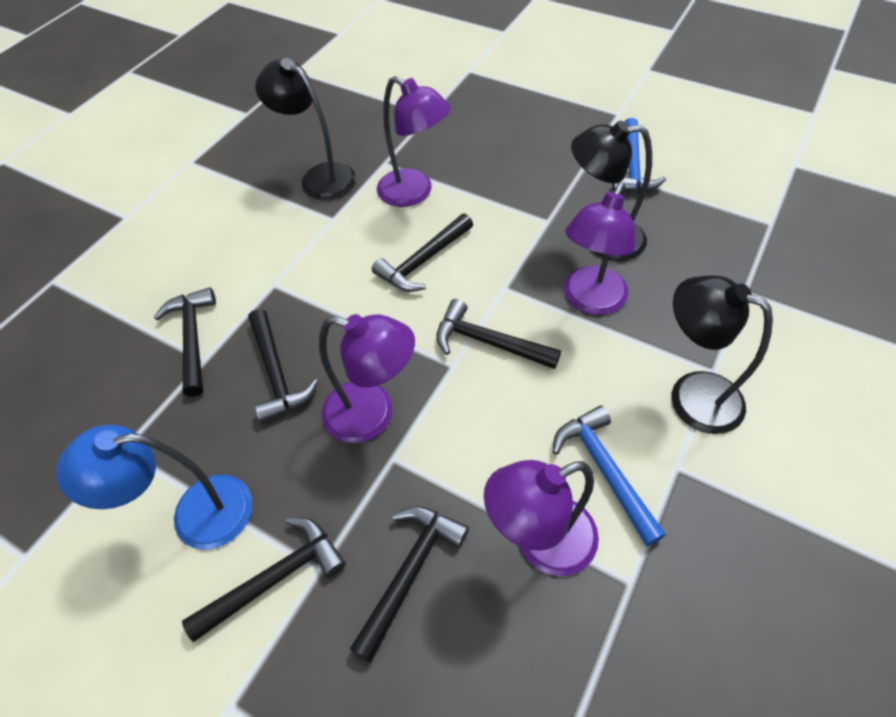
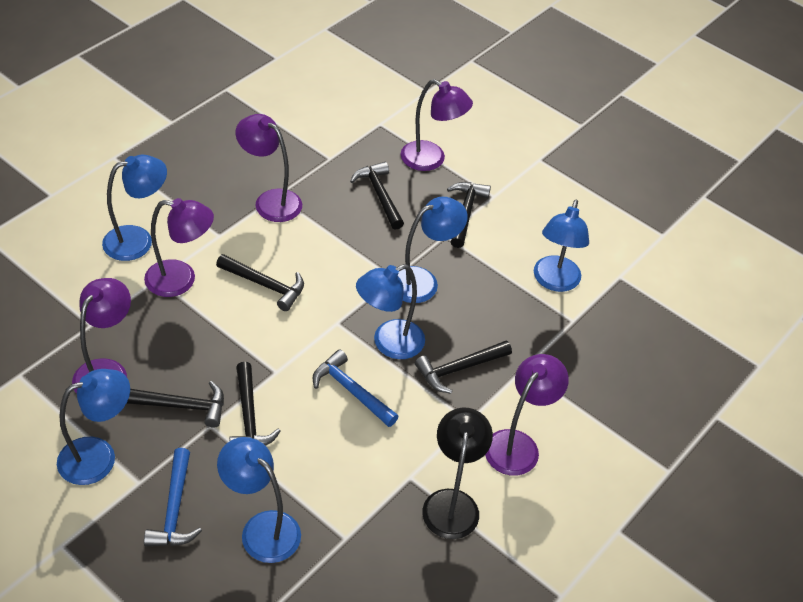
black lamp: [255,58,356,200] [571,121,652,261] [672,275,773,434] = 3 -> [422,407,493,539] = 1
blue lamp: [56,425,252,550] = 1 -> [57,369,130,485] [102,155,167,261] [217,437,301,563] [356,264,425,359] [398,197,468,303] [534,200,589,292] = 6
purple lamp: [319,314,415,443] [377,76,451,207] [484,460,599,576] [564,183,635,315] = 4 -> [72,278,131,394] [144,198,214,297] [236,114,302,222] [400,79,473,171] [485,354,569,476] = 5

